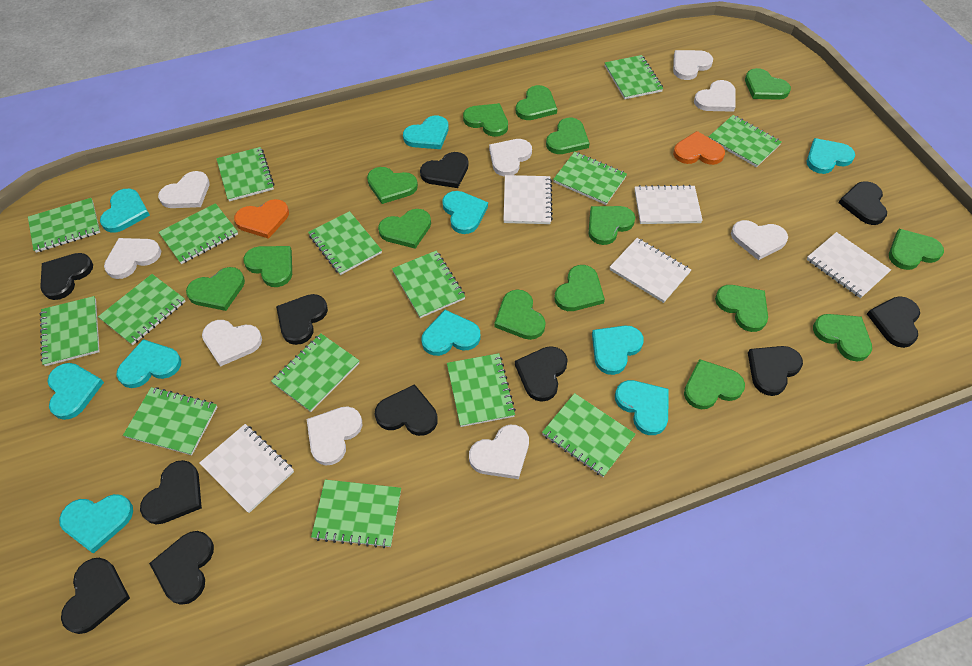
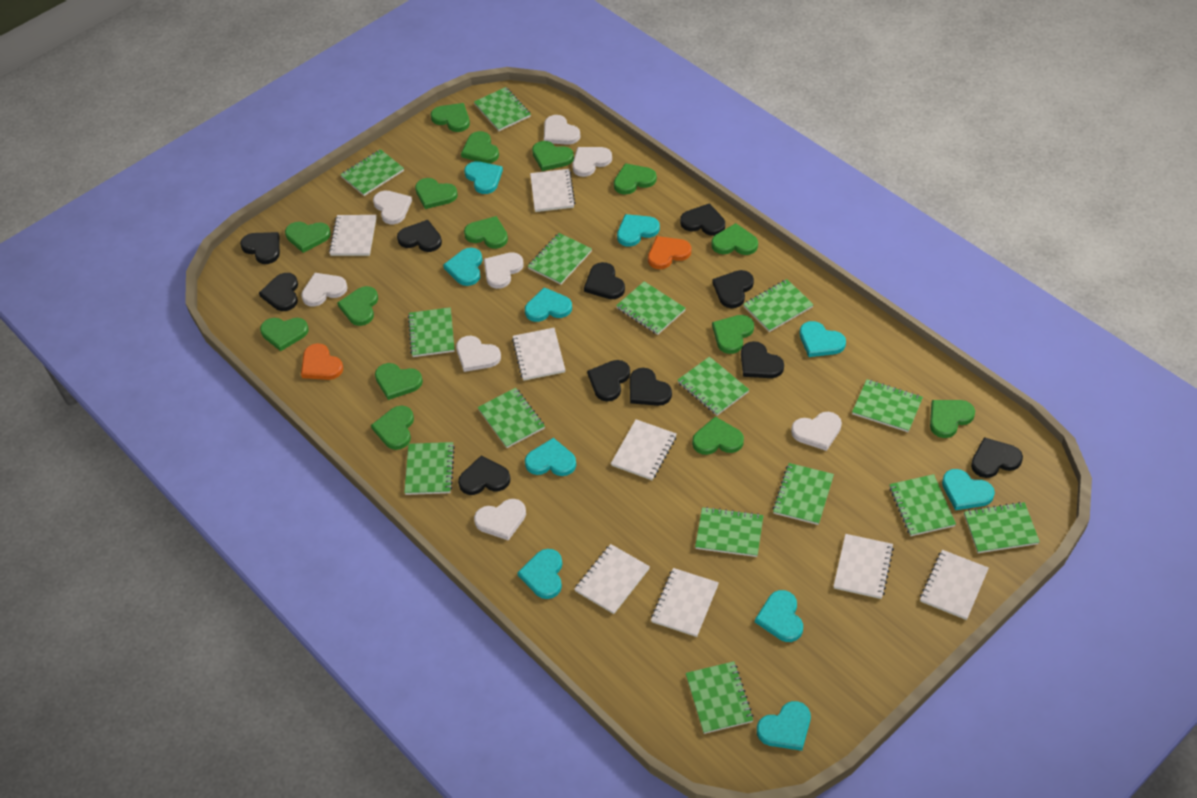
white heart: [104,238,161,279] [158,171,210,208] [202,320,262,367] [307,406,362,465] [469,425,529,479] [489,139,532,177] [673,50,713,80] [694,80,736,112] [731,220,788,260] = 9 -> [301,273,348,307] [373,191,412,225] [456,336,501,372] [474,499,526,541] [484,252,524,289] [544,115,580,145] [572,147,612,177] [791,412,842,451] = 8
white notebook: [199,424,294,513] [503,175,553,224] [610,238,691,303] [634,185,703,224] [806,232,891,298] = 5 -> [329,215,377,256] [512,328,565,381] [530,169,575,212] [574,544,650,614] [611,419,677,480] [651,568,719,637] [833,534,894,599] [920,550,989,620] = 8

